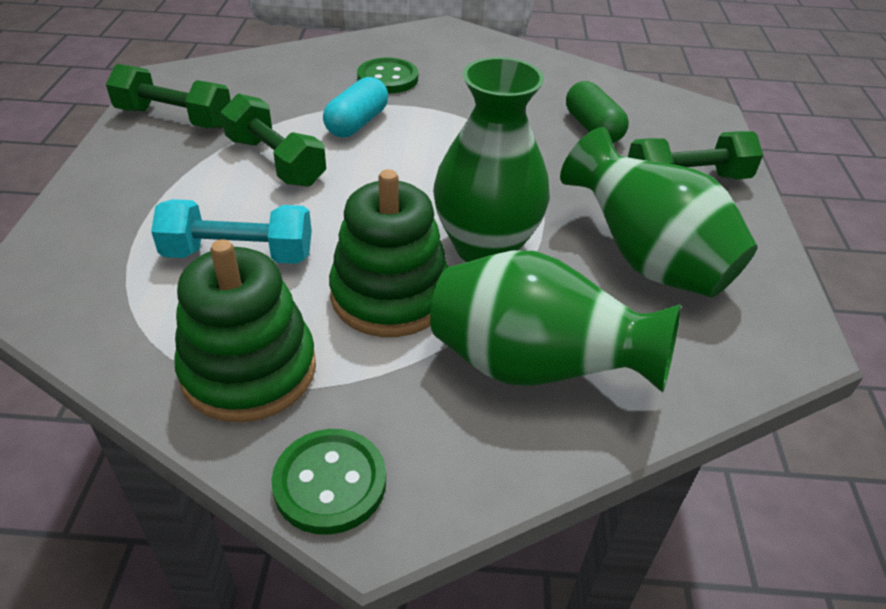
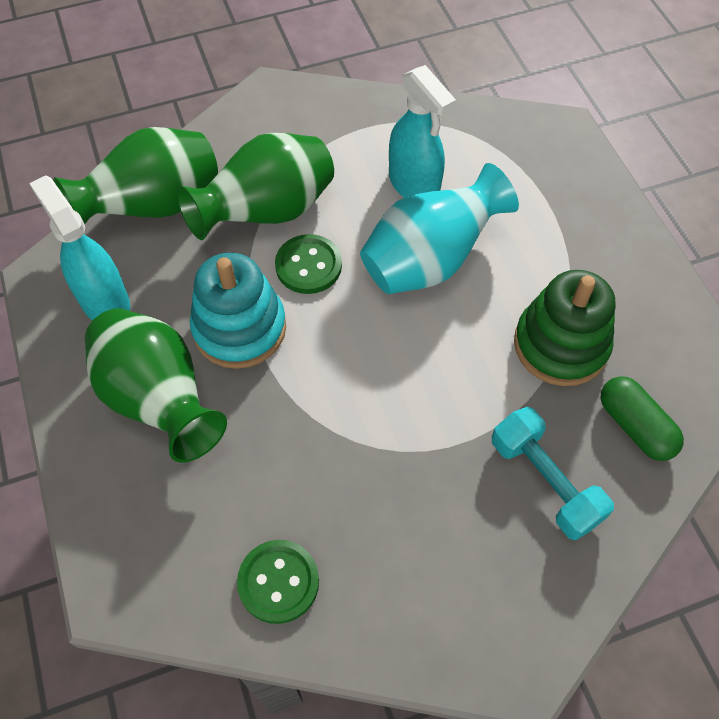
green dumbbell: [106,64,231,129] [221,93,326,187] [628,131,763,179] = 3 -> none = 0
green stacking toy: [174,239,316,422] [329,169,448,337] = 2 -> [514,270,615,386] = 1
turquoise capsule: [323,77,388,137] = 1 -> none = 0
turquoise spray bottle: none = 0 -> [29,175,130,321] [389,65,456,198] = 2
turquoise stacking toy: none = 0 -> [190,253,286,369] = 1
turquoise vase: none = 0 -> [360,163,519,294] = 1

